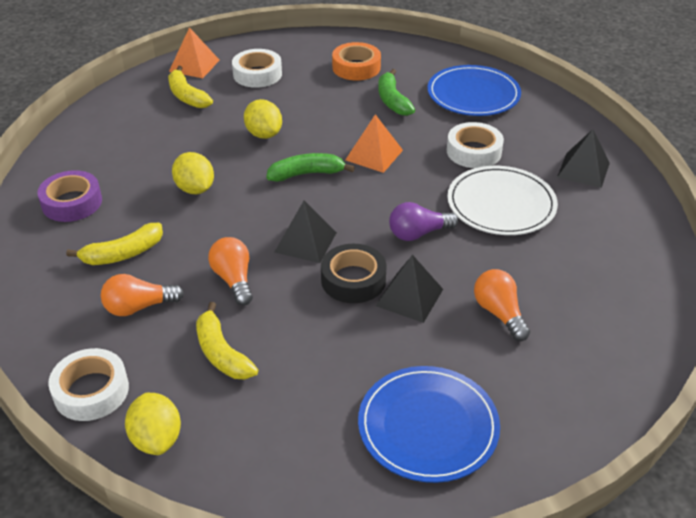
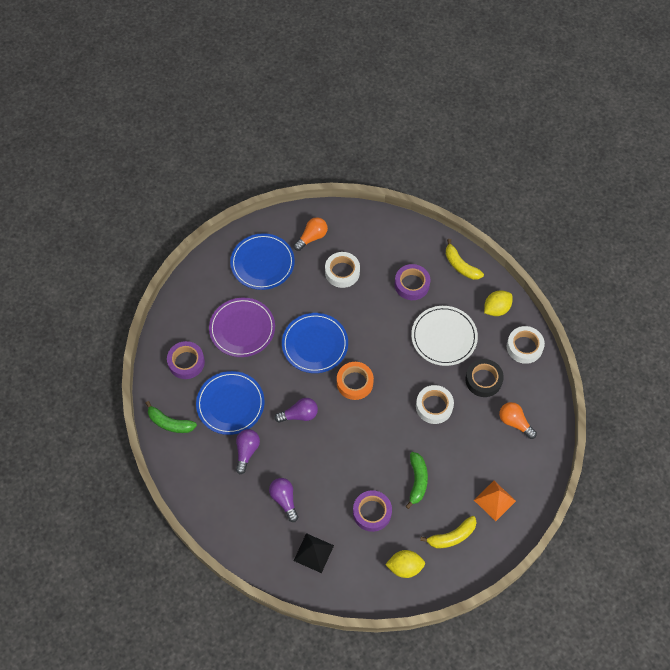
black pyramid: [275,200,337,263] [376,255,443,323] [557,129,610,188] = 3 -> [294,533,334,573] = 1
blue plate: [358,366,500,483] [428,65,521,116] = 2 -> [196,371,265,435] [230,233,295,290] [282,313,348,373] = 3
orange light bulb: [101,274,184,316] [208,237,253,306] [474,269,530,341] = 3 -> [294,217,328,251] [499,402,537,439] = 2
orange pyramid: [169,27,219,78] [346,114,403,173] = 2 -> [474,481,516,521] = 1
purple light bulb: [389,202,458,241] = 1 -> [236,429,260,474] [269,478,298,522] [275,398,318,423] = 3
purple plate: none = 0 -> [209,298,275,357] = 1
purple tape: [37,170,102,222] = 1 -> [167,341,205,379] [353,490,392,532] [395,264,430,300] = 3
yellow banana: [66,223,163,265] [168,66,213,108] [196,302,258,379] = 3 -> [420,516,477,549] [446,239,484,280] = 2
yellow lemon: [125,393,181,455] [172,152,214,194] [244,99,282,139] = 3 -> [385,550,425,578] [484,290,513,316] = 2

